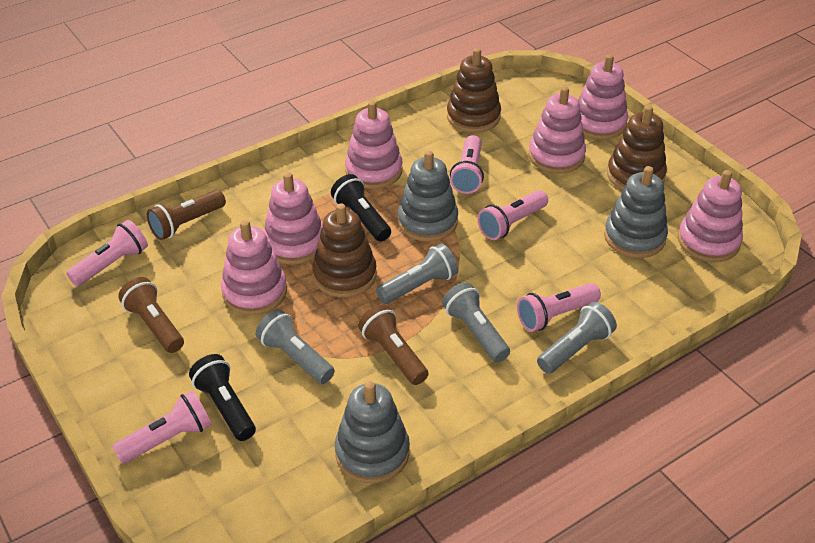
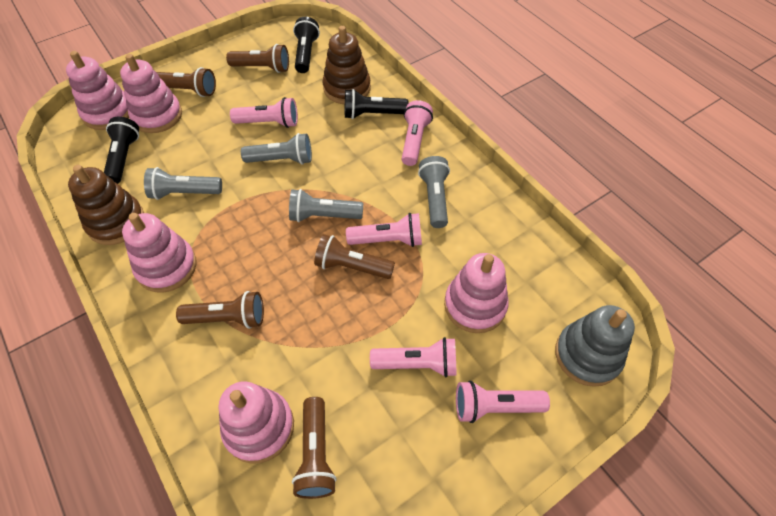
black flashlight: [189,354,256,441] [331,174,391,241] = 2 -> [104,117,139,184] [293,17,320,73] [345,89,409,119] = 3
brown flashlight: [118,277,184,353] [147,190,226,240] [358,304,428,385] = 3 -> [156,67,216,97] [176,291,264,329] [226,44,289,73] [292,397,337,499] [314,234,395,279] = 5
brown stacking toy: [312,203,376,297] [447,48,501,133] [607,105,667,190] = 3 -> [68,165,144,245] [322,26,371,104] = 2
grey stacking toy: [335,381,410,483] [398,150,458,242] [604,166,668,258] = 3 -> [555,305,635,387] = 1
pink stacking toy: [221,220,287,315] [264,172,323,264] [345,101,403,189] [528,86,586,173] [578,54,628,140] [678,170,743,262] = 6 -> [66,51,129,130] [120,54,182,133] [122,213,197,293] [219,381,294,464] [444,253,509,333] = 5

